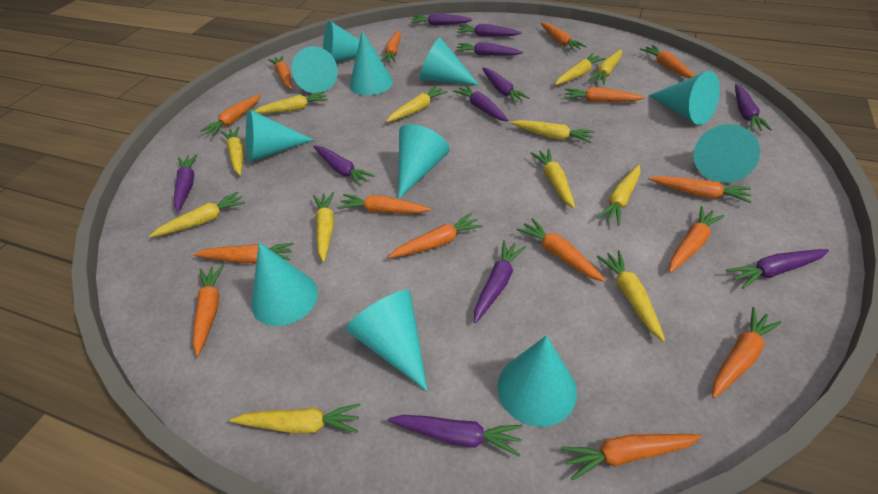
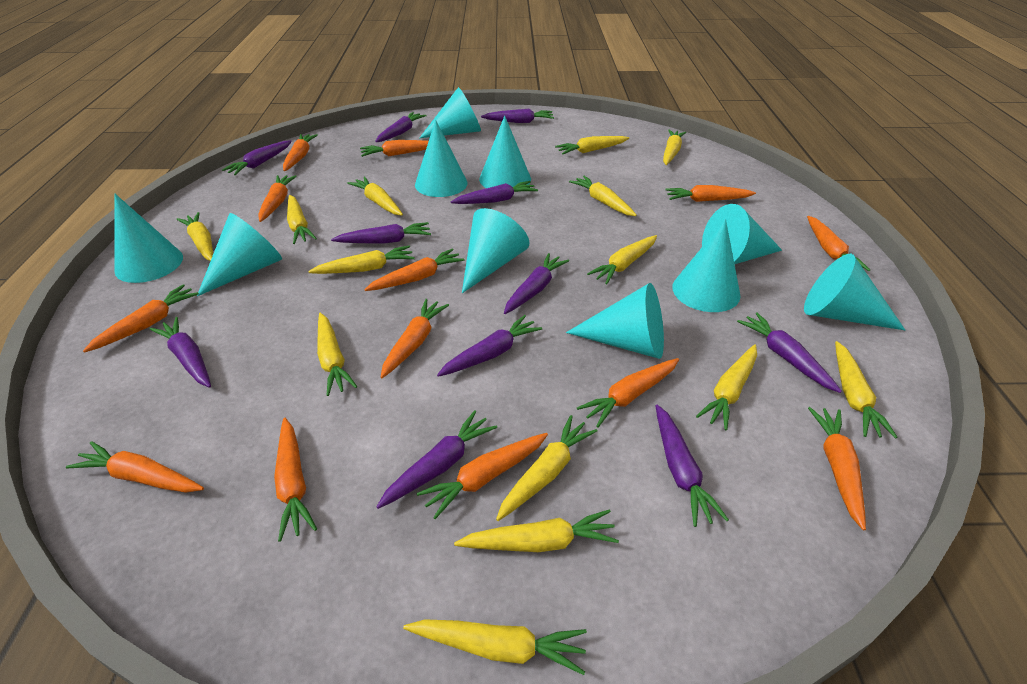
orange carrot: [193,265,224,356] [194,243,294,263] [200,95,261,136] [268,56,292,89] [337,194,431,214] [381,30,401,63] [388,213,483,258] [517,218,606,282] [541,23,587,51] [561,434,702,481] [564,87,645,102] [640,45,695,78] [649,176,752,203] [669,206,725,273] [712,307,782,398] = 15 -> [66,441,204,493] [83,284,199,353] [258,175,297,222] [274,418,317,542] [283,134,318,171] [360,140,429,157] [364,248,465,291] [380,299,449,378] [417,433,548,519] [577,358,679,427] [665,185,756,202] [807,216,870,271] [808,407,866,531] = 13
turquoise cone: [246,109,314,162] [251,242,318,326] [292,46,338,93] [323,21,377,62] [346,290,428,391] [349,31,393,95] [398,124,450,199] [420,38,479,85] [498,336,577,427] [648,71,720,125] [693,124,760,183] = 11 -> [114,194,183,283] [197,213,282,296] [415,120,468,197] [419,87,481,138] [462,208,529,293] [479,116,531,188] [566,283,664,359] [672,219,741,312] [702,204,782,264] [804,254,905,330] = 10
yellow carrot: [150,192,245,237] [221,127,244,176] [230,404,361,434] [254,91,328,114] [313,192,334,262] [386,86,448,122] [511,120,595,143] [530,149,575,209] [555,53,606,85] [588,49,622,85] [597,165,641,226] [597,250,665,342] = 12 -> [176,212,213,261] [287,195,317,244] [308,245,415,274] [317,313,357,396] [347,177,403,216] [403,619,587,675] [454,509,619,552] [496,415,597,521] [555,136,629,155] [569,176,637,216] [587,235,657,284] [663,130,686,165] [696,345,757,430] [835,341,898,438] = 14

